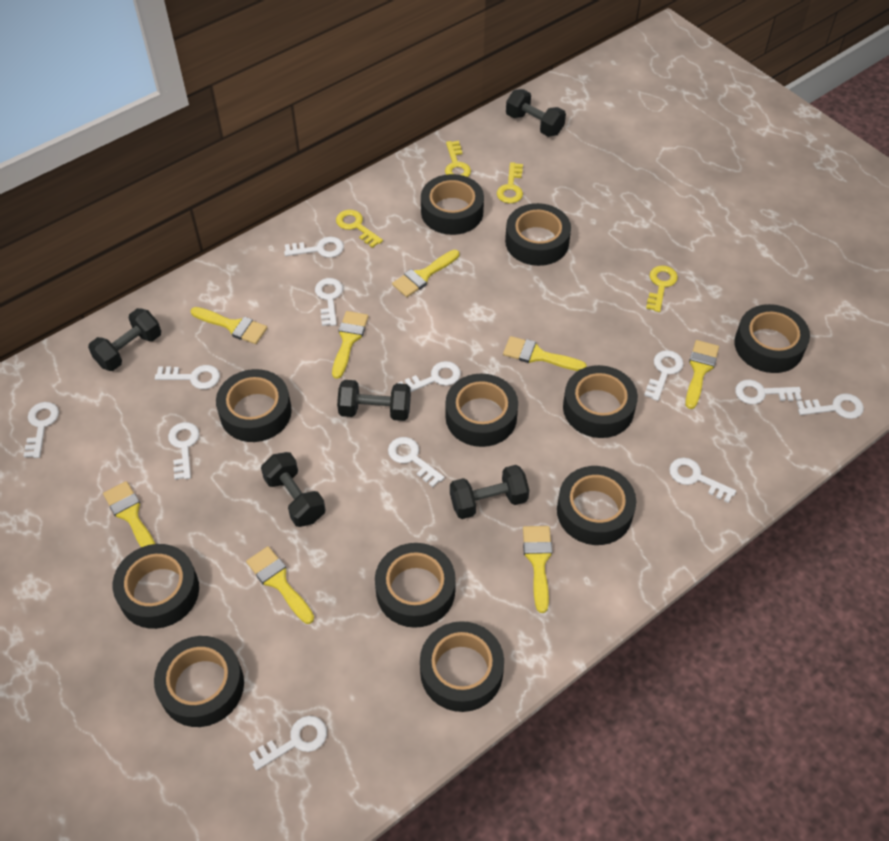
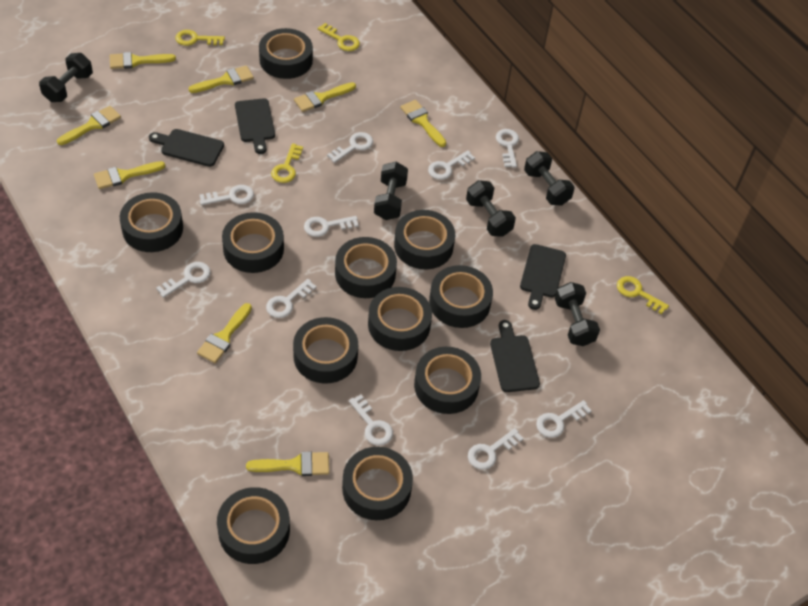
black cutting board: none = 0 -> [149,129,224,167] [235,99,275,154] [490,320,540,392] [520,244,566,310] = 4
white key: [24,402,59,458] [155,365,220,389] [168,422,199,480] [249,716,327,771] [284,237,344,258] [315,278,343,326] [388,437,445,487] [398,361,461,392] [644,350,684,401] [669,457,736,503] [735,380,802,404] [797,393,864,419] = 12 -> [156,262,211,298] [199,185,254,205] [266,279,317,318] [304,216,359,237] [327,132,373,163] [349,394,393,446] [428,150,475,180] [468,428,523,470] [496,129,519,168] [536,400,592,438] = 10

